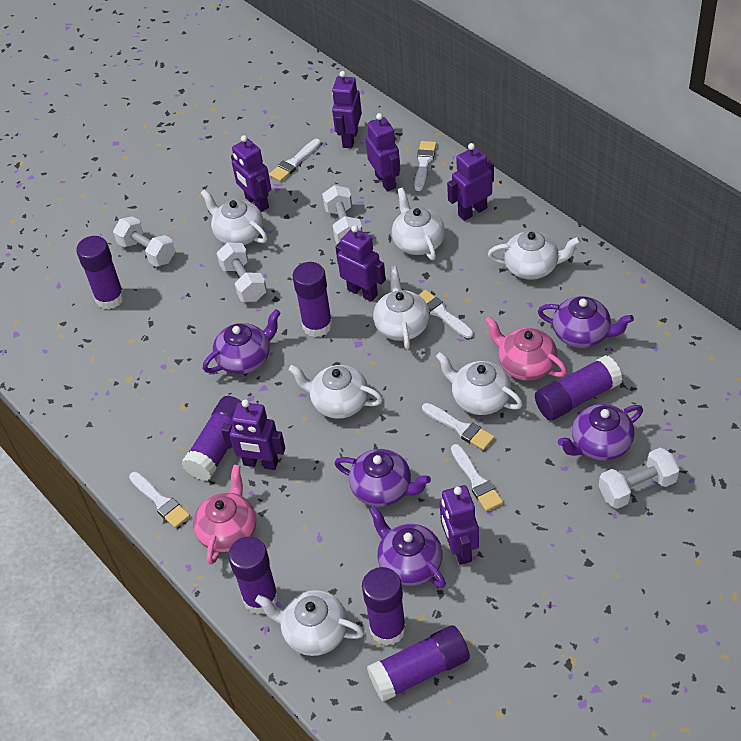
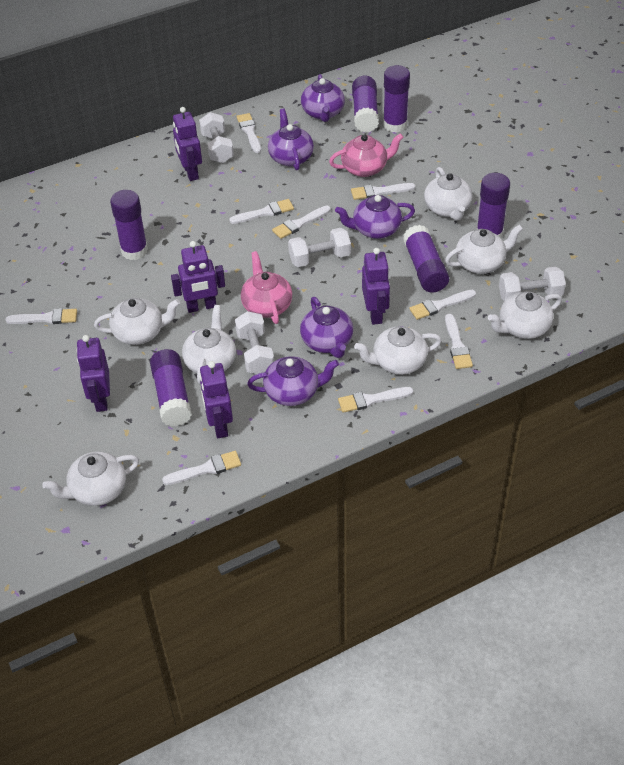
purple glue stick: [76,236,125,309] [182,396,242,481] [228,537,278,614] [293,262,333,337] [362,567,406,646] [367,625,470,702] [535,355,622,421] = 7 -> [110,190,148,260] [150,349,192,426] [352,76,379,133] [383,65,410,133] [403,225,449,293] [476,173,510,239] = 6
purple robot: [221,399,285,470] [231,135,271,212] [332,71,362,148] [335,225,386,302] [366,113,400,192] [440,485,479,565] [447,143,494,221] = 7 -> [77,335,110,412] [171,241,225,313] [173,107,202,181] [199,361,233,438] [362,248,390,325] = 5
white brush: [129,472,190,528] [269,139,321,182] [414,141,437,191] [418,290,473,338] [422,403,495,450] [451,444,503,511] = 6 -> [6,308,77,324] [162,451,241,485] [229,199,294,224] [236,113,261,153] [272,205,331,239] [338,387,413,413] [351,183,416,200] [409,290,476,320] [445,314,473,369] = 9

